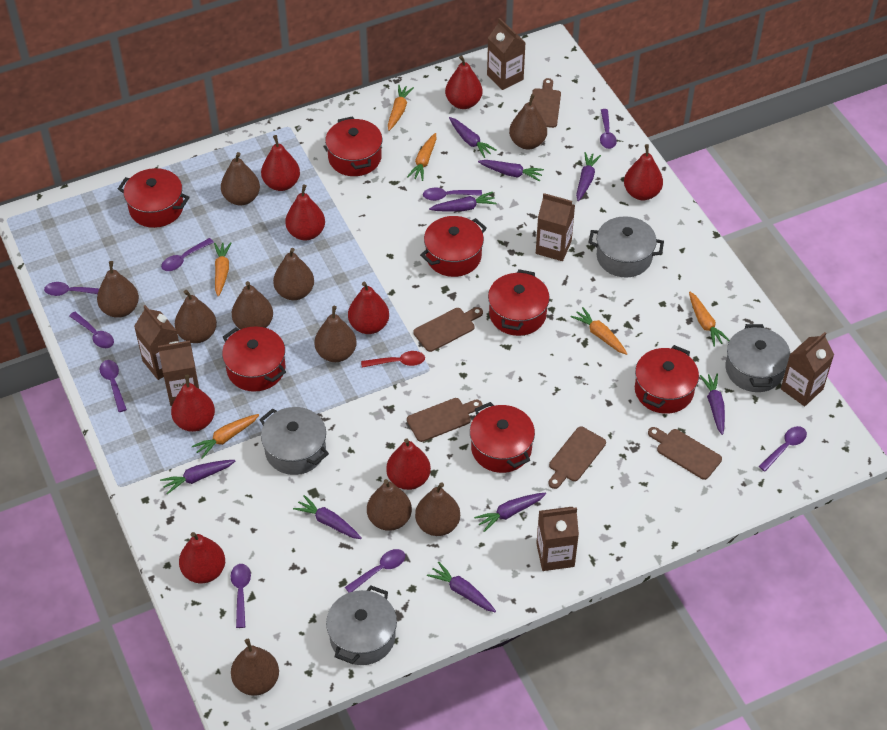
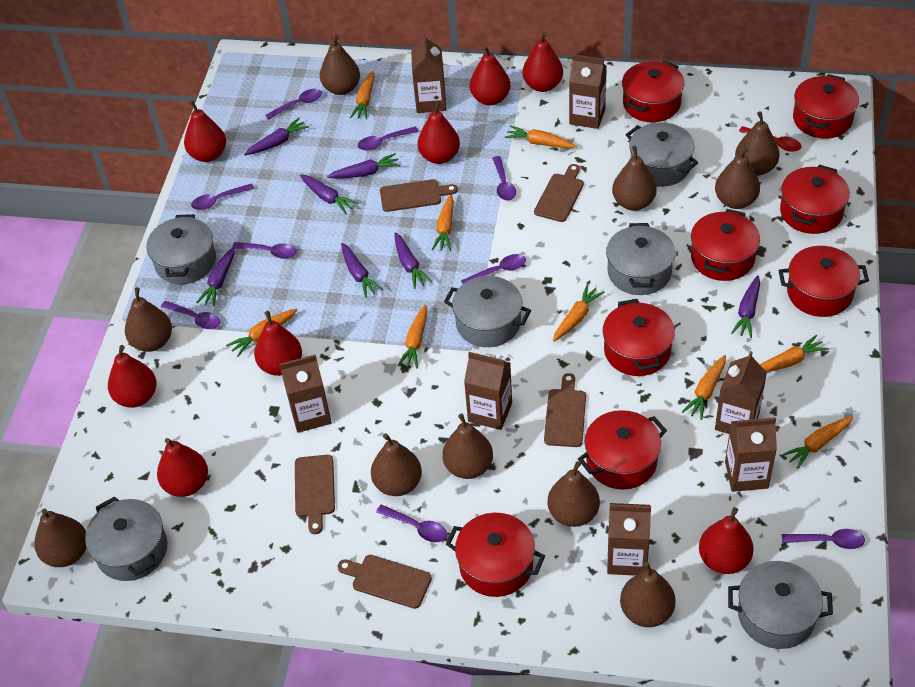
brown carton: [134,305,179,380] [158,341,199,406] [487,18,526,90] [536,193,575,261] [536,507,579,571] [781,332,834,406] = 6 -> [280,354,332,433] [411,33,446,113] [464,352,512,430] [569,54,607,129] [607,503,651,576] [715,351,767,434] [725,417,777,492] = 7
grey pot: [259,407,329,475] [326,585,397,665] [588,216,664,277] [726,324,790,392] = 4 -> [85,496,167,581] [146,214,216,284] [444,276,531,347] [606,223,675,295] [626,122,698,187] [728,561,833,649] = 6
orange carrot: [192,414,259,459] [214,242,231,297] [388,85,414,131] [407,133,437,181] [571,307,627,355] [689,292,730,347] = 6 -> [226,308,298,357] [350,71,375,120] [397,304,428,369] [432,194,454,251] [505,125,576,148] [553,284,605,342] [682,355,726,420] [760,335,829,372] [782,416,853,469] = 9
purple carrot: [160,460,235,494] [293,495,362,539] [427,562,496,612] [429,192,497,212] [449,117,497,158] [474,493,546,532] [478,160,544,181] [576,152,601,201] [700,374,725,435] = 9 -> [196,247,234,306] [244,118,309,155] [300,174,358,214] [327,153,400,178] [341,243,383,298] [394,233,432,289] [731,275,760,338] = 7
red pot: [118,168,190,228] [222,326,286,392] [325,116,382,176] [420,216,487,277] [470,402,535,473] [488,269,550,336] [635,345,699,414] = 7 -> [446,513,545,597] [578,410,667,490] [603,299,675,376] [622,60,684,122] [691,209,760,281] [779,246,869,317] [780,164,850,234] [793,74,859,139] = 8

